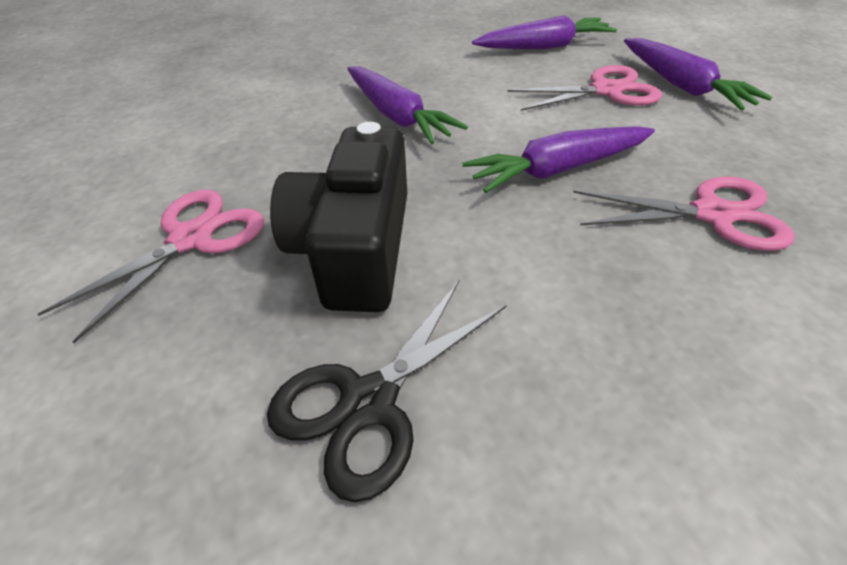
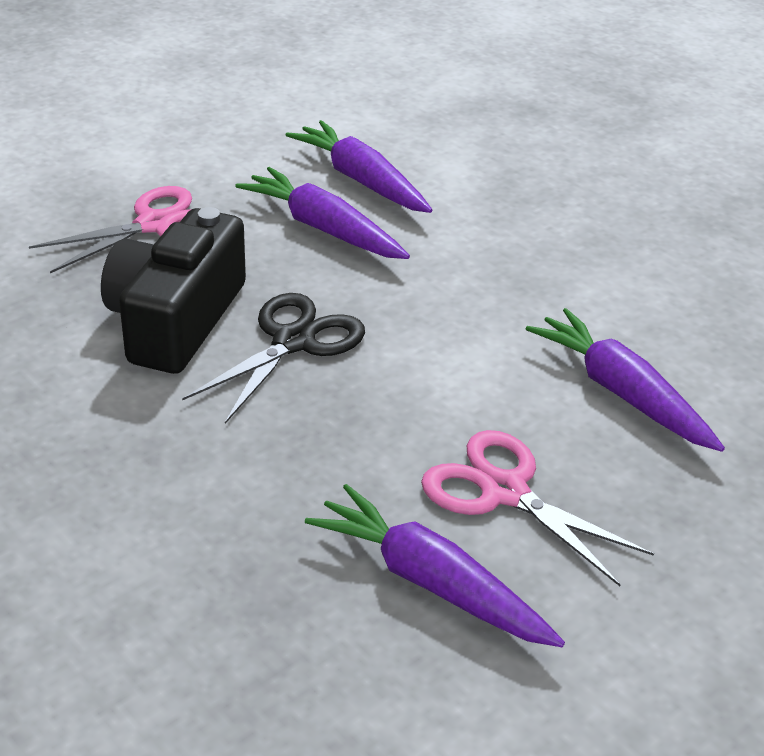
pink scissors: [38,190,264,343] [507,65,662,111] [573,177,795,251] = 3 -> [29,186,192,273] [421,430,654,586] = 2

